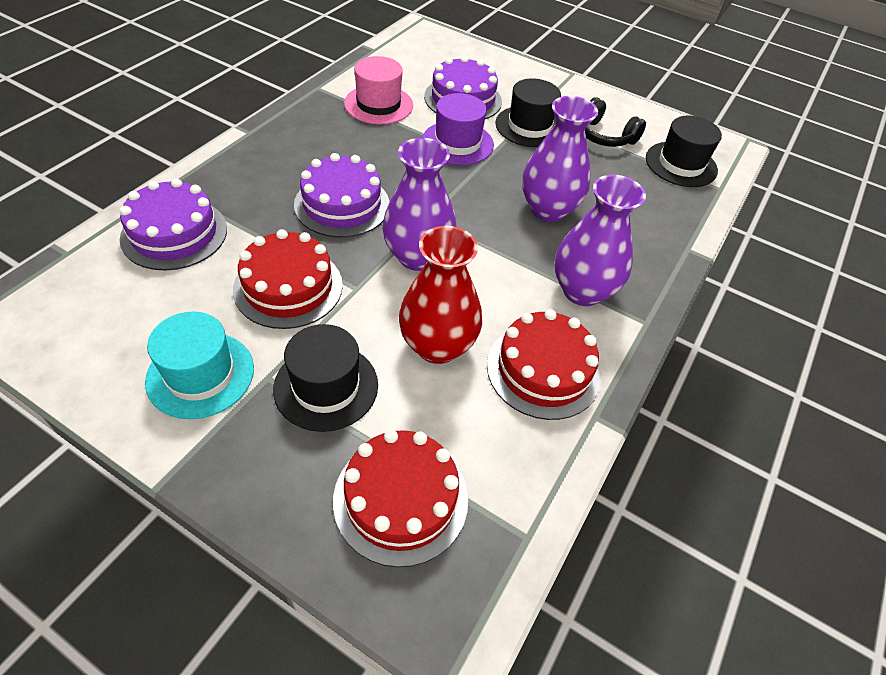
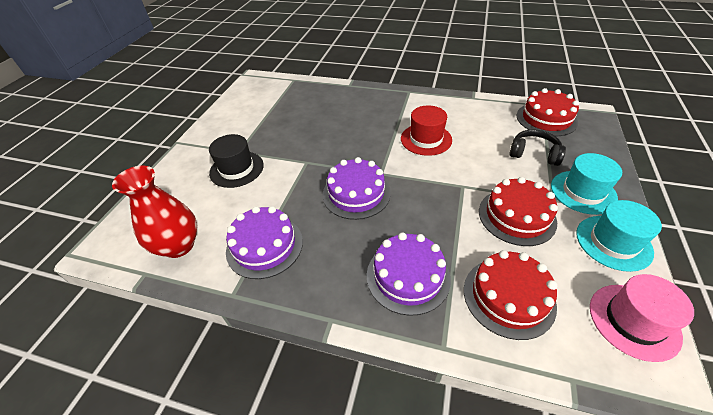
black hat: [273,324,378,432] [495,78,561,147] [646,116,722,187] = 3 -> [209,134,264,188] = 1
purple hat: [422,93,494,165] = 1 -> none = 0
purple vase: [382,138,456,271] [522,96,598,222] [555,174,646,306] = 3 -> none = 0
red hat: none = 0 -> [401,105,452,156] = 1
turquoise hat: [145,312,254,419] = 1 -> [551,153,622,215] [576,200,662,272] = 2

